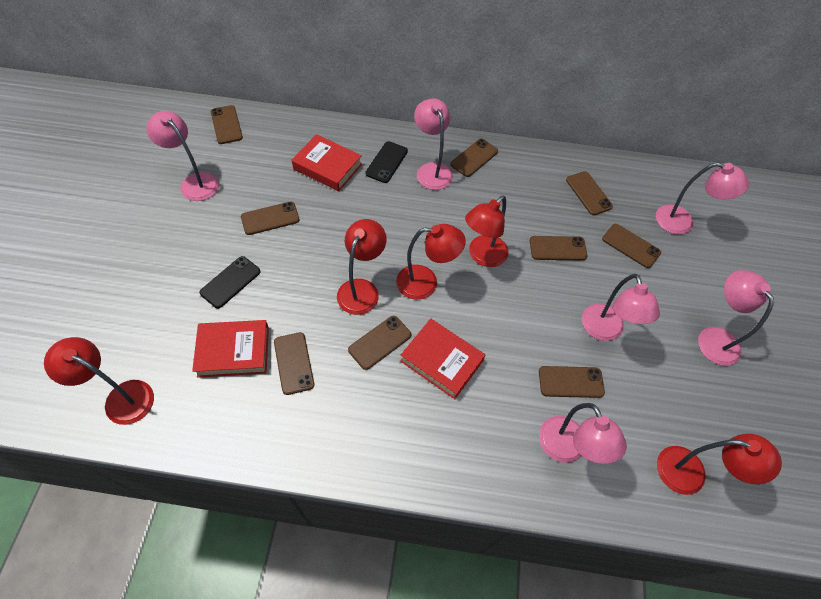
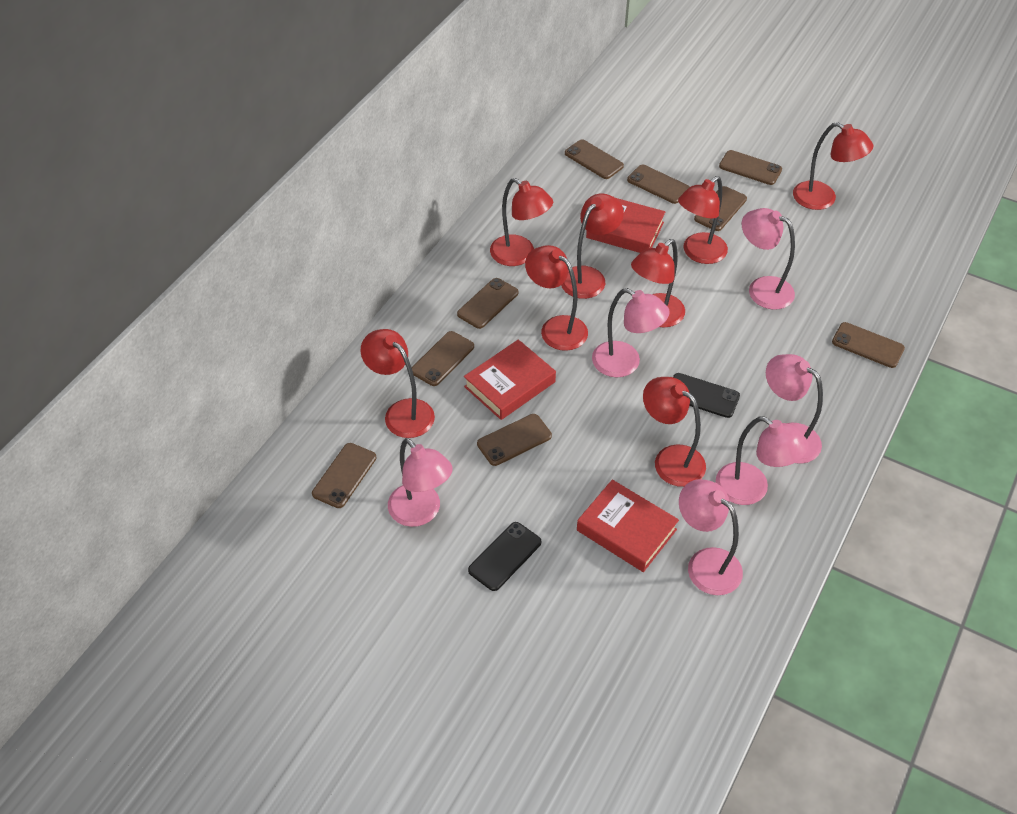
red lamp: [44,337,154,425] [337,219,387,315] [396,224,466,300] [465,196,508,267] [657,434,782,495] = 5 -> [360,329,435,438] [490,178,553,266] [525,245,588,351] [561,193,624,299] [631,239,685,328] [643,377,706,487] [678,176,728,264] [793,122,873,210] = 8

